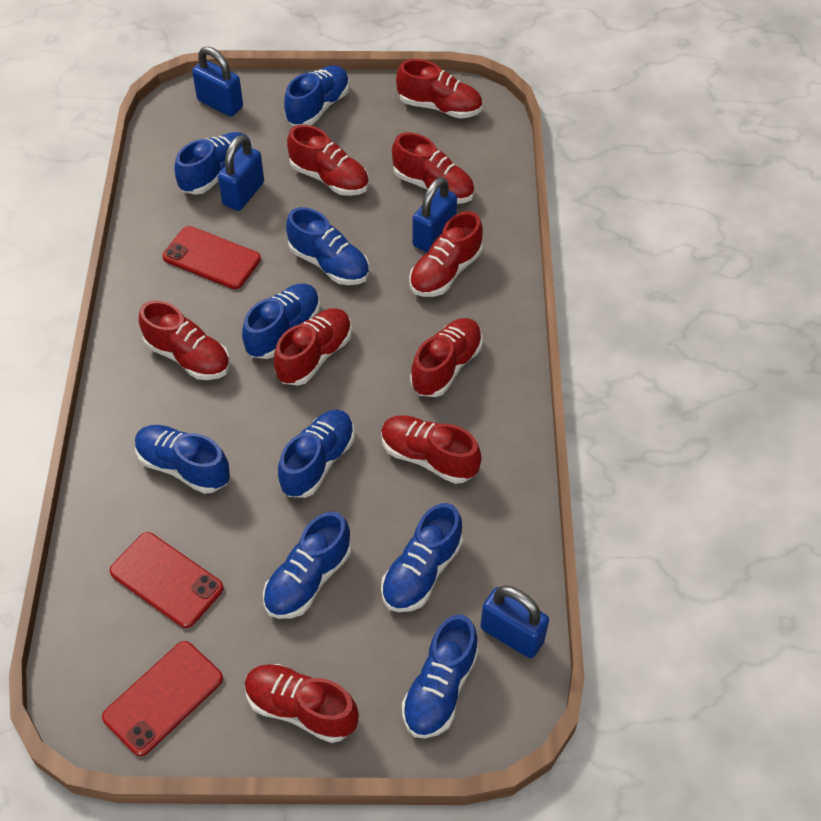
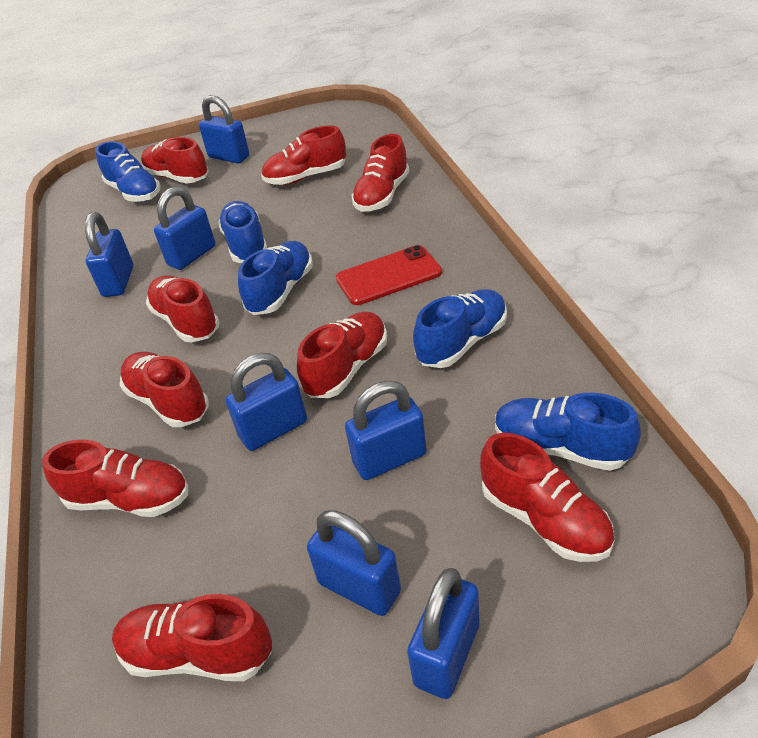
blue padlock: [192,47,243,116] [218,135,264,211] [412,177,457,253] [480,585,549,658] = 4 -> [85,212,133,297] [154,186,215,270] [199,95,250,164] [226,353,307,451] [307,510,401,616] [345,381,427,480] [407,568,479,699] = 7
blue shoe: [135,425,230,494] [174,132,253,195] [242,283,320,359] [263,512,351,619] [278,410,355,498] [284,65,350,126] [286,207,369,285] [381,503,463,612] [402,614,479,738] = 9 -> [95,141,161,202] [218,201,267,263] [238,241,313,315] [413,289,507,368] [495,393,641,471] = 5
red phone: [102,641,223,756] [110,532,224,628] [162,226,261,289] = 3 -> [336,245,442,305] = 1

